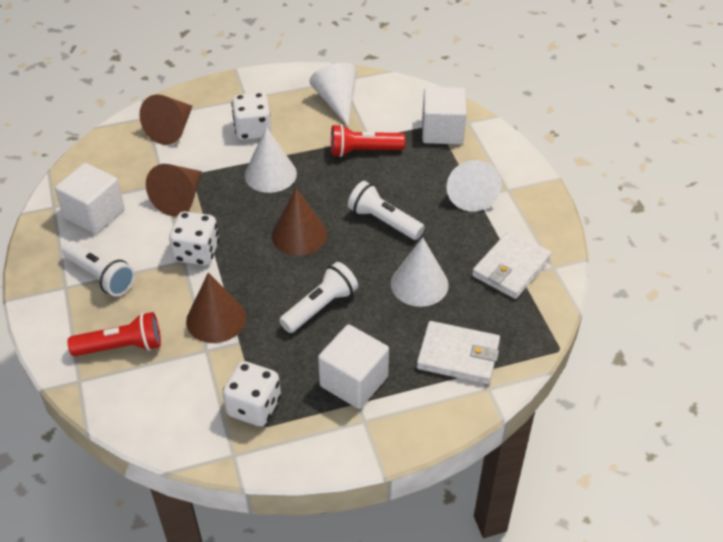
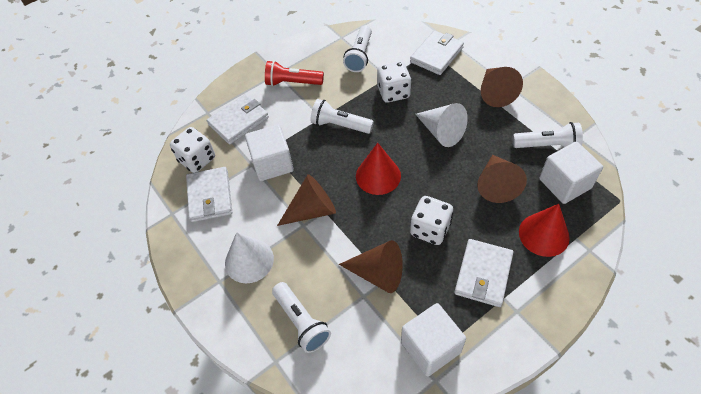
red cone: none = 0 -> [356,143,401,195] [519,204,570,257] = 2
red flashlight: [68,312,161,356] [331,124,405,157] = 2 -> [265,61,324,86] = 1
white cone: [244,127,297,193] [310,63,357,126] [391,237,449,307] [446,160,501,211] = 4 -> [225,232,274,283] [415,103,468,147] = 2
white flashlight: [62,241,135,296] [279,262,358,333] [348,181,425,240] = 3 -> [272,282,331,353] [310,99,374,134] [343,25,372,72] [513,122,583,148] = 4
white wallet: [417,321,500,384] [472,231,552,299] = 2 -> [186,167,232,222] [207,94,269,145] [410,30,464,75] [454,239,514,307] = 4

